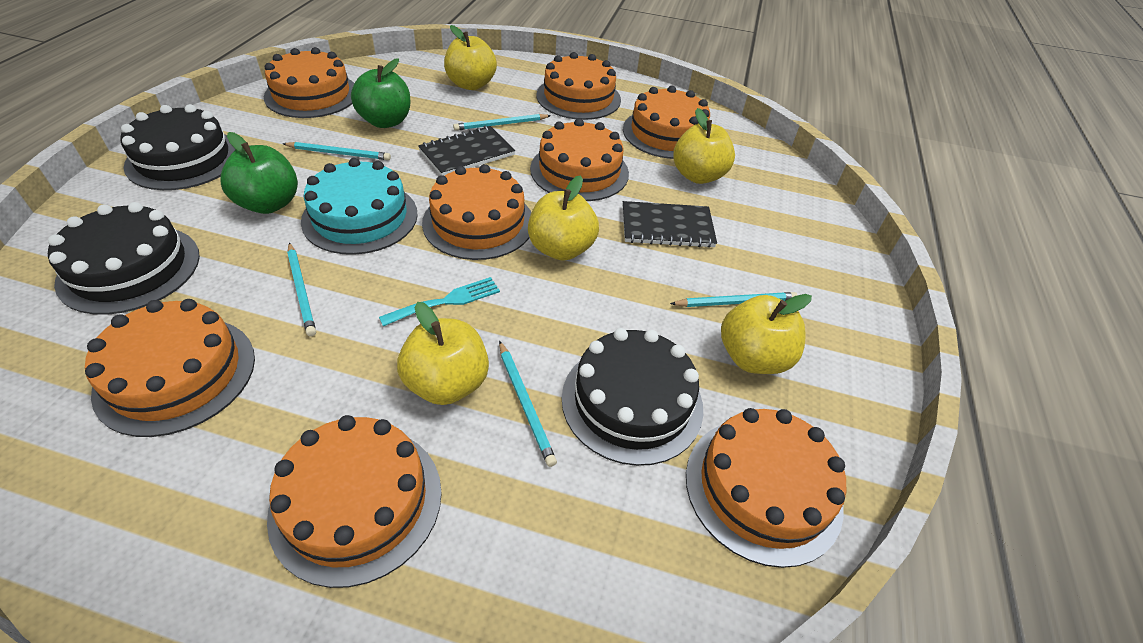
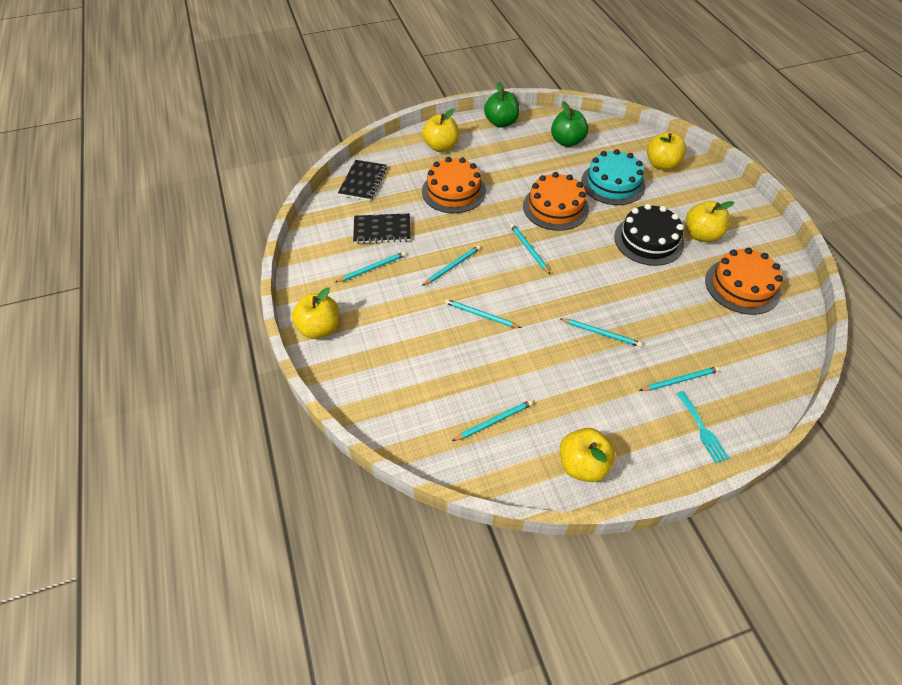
black cake: [48,202,200,315] [120,104,236,190] [562,328,703,466] = 3 -> [614,204,684,266] = 1
orange cake: [85,299,255,437] [264,47,355,118] [267,415,442,588] [422,164,531,260] [530,118,629,201] [536,52,621,120] [623,86,710,159] [686,408,846,568] = 8 -> [422,157,486,213] [523,172,589,231] [705,248,783,315] = 3
turquoise pencil: [283,142,391,160] [287,242,316,337] [453,114,551,131] [499,341,557,467] [670,292,797,307] = 5 -> [335,252,406,282] [422,245,480,286] [445,299,521,328] [452,400,533,441] [510,224,551,275] [559,318,642,347] [639,366,720,391] = 7

